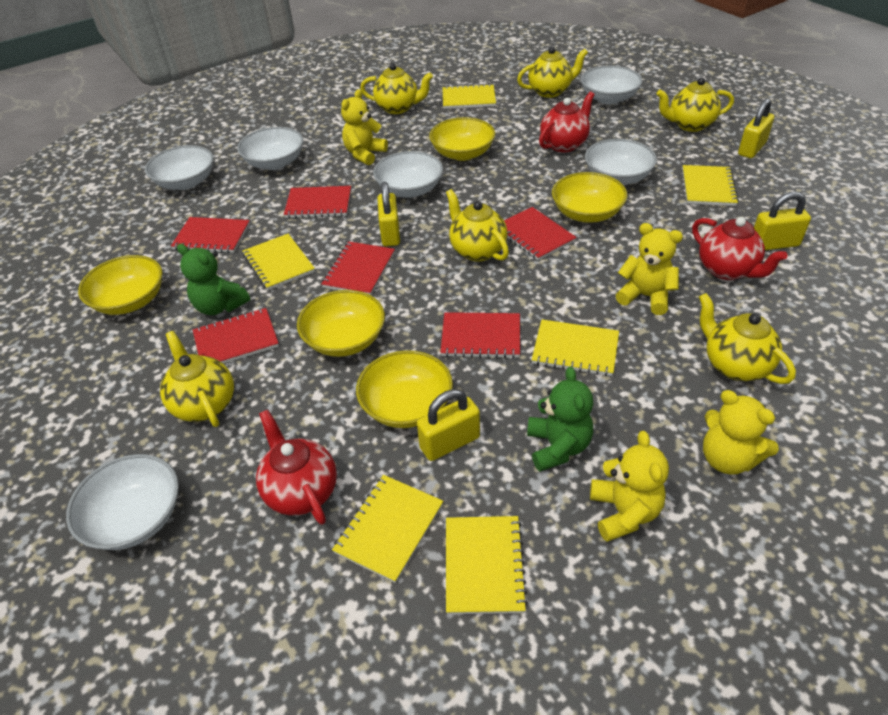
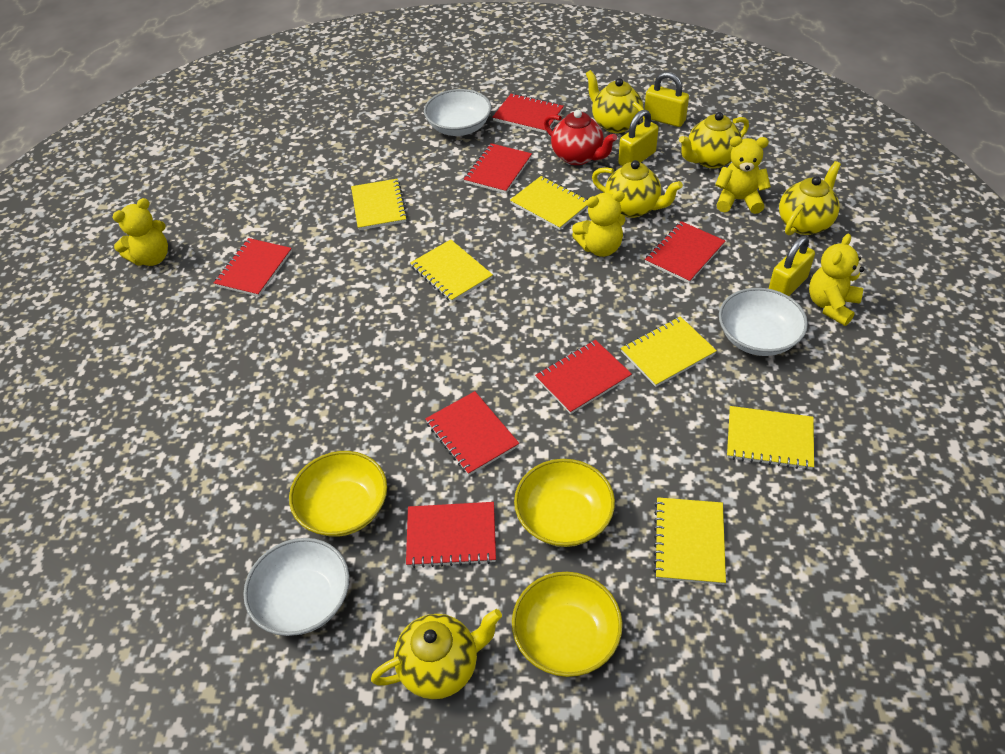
green teddy bear: [177,244,250,315] [527,367,593,472] = 2 -> none = 0
red notebook: [171,217,250,253] [193,308,279,364] [284,186,351,218] [321,241,395,295] [440,312,520,358] [504,207,577,261] = 6 -> [214,238,292,297] [406,502,496,568] [425,391,519,475] [464,143,532,193] [492,93,564,133] [535,340,632,414] [645,221,725,283] = 7
red teapot: [256,410,337,525] [539,91,595,152] [692,217,788,280] = 3 -> [544,110,617,165] = 1
white bowl: [66,454,179,550] [145,145,214,190] [237,127,303,170] [373,151,443,198] [581,65,642,104] [585,139,657,185] = 6 -> [243,538,349,636] [424,89,491,136] [719,288,808,356] = 3
yellow bowl: [78,255,163,315] [297,290,385,357] [356,350,453,428] [429,117,495,161] [552,172,627,223] = 5 -> [289,451,387,537] [512,572,623,677] [514,459,615,547] = 3
yellow padlock: [377,182,400,247] [417,389,480,461] [738,98,774,158] [754,192,811,250] = 4 -> [618,110,659,166] [644,72,689,127] [768,236,815,296] = 3
yellow teapot: [160,331,234,427] [360,63,433,114] [446,189,509,262] [517,47,588,98] [657,77,734,132] [699,293,796,384] = 6 -> [371,609,502,699] [586,70,645,133] [592,160,683,218] [679,112,749,169] [779,161,841,236] = 5

